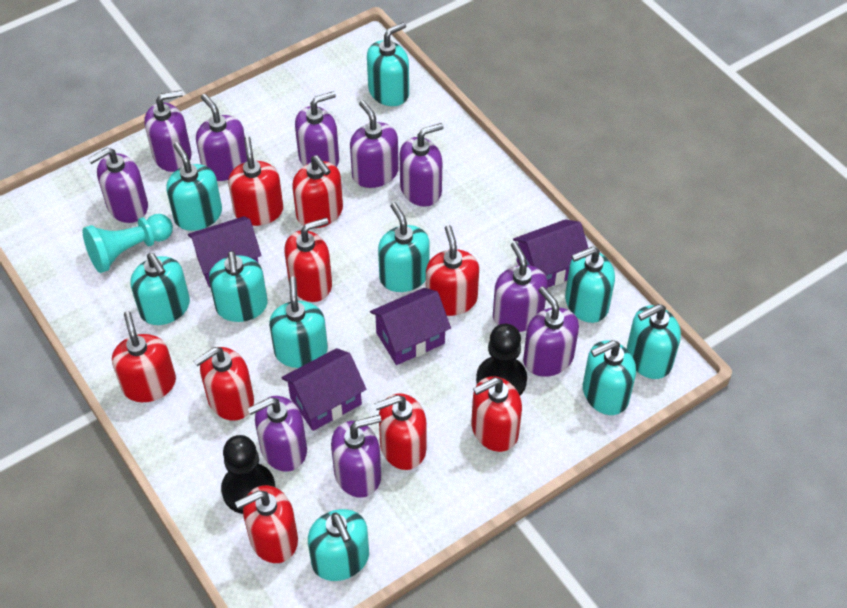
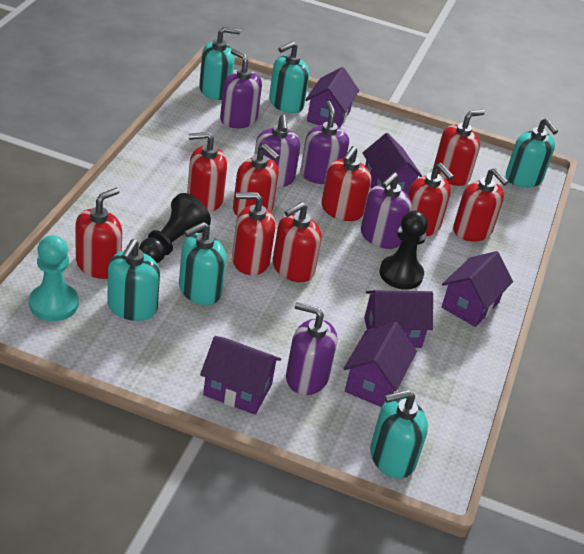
purple house: [188,216,261,288] [281,348,366,431] [370,288,451,365] [513,219,588,288] = 4 -> [200,336,281,415] [305,67,359,128] [343,322,417,407] [362,133,422,195] [364,290,433,348] [442,251,513,327] = 6
purple soap dispenser: [88,148,148,223] [144,90,191,172] [196,94,247,181] [248,396,307,472] [295,91,339,167] [331,415,382,498] [350,100,399,188] [399,123,444,207] [493,242,548,332] [523,286,579,377] = 10 -> [220,49,262,128] [254,114,300,188] [286,302,337,395] [300,101,349,184] [361,172,412,249] = 5
turquoise soap dispenser: [130,253,190,325] [166,142,222,231] [209,251,268,322] [269,276,328,368] [308,509,369,581] [367,22,409,106] [378,202,430,292] [565,247,615,323] [583,340,636,415] [627,304,681,379] = 10 -> [107,239,160,321] [179,222,226,305] [199,27,240,100] [269,41,309,113] [370,390,428,479] [506,118,558,188] = 6

